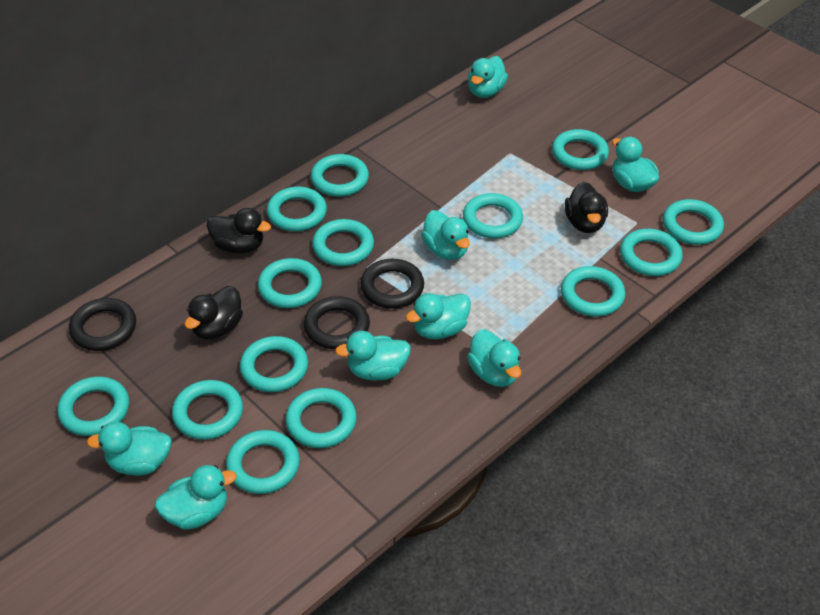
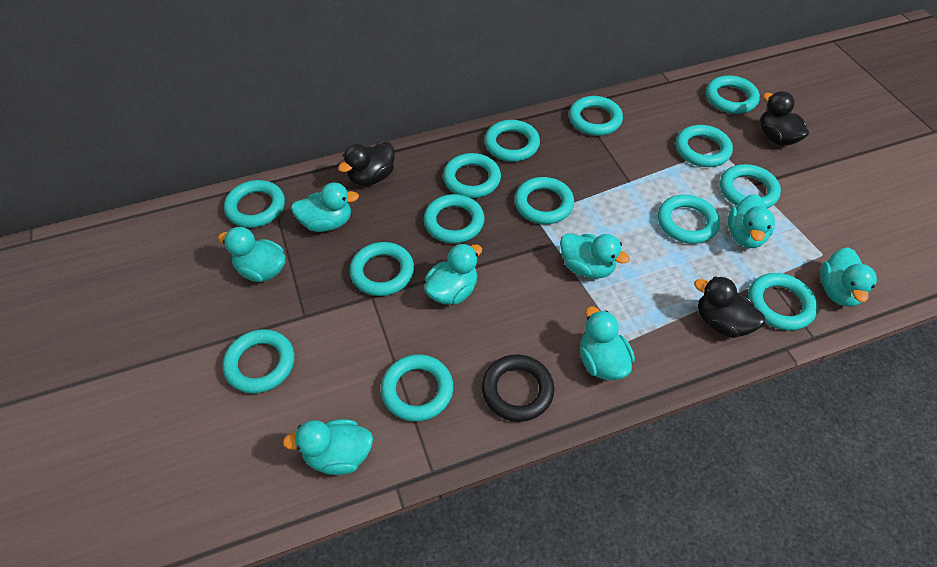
black ring: [69,298,136,351] [304,296,370,349] [360,259,424,309] = 3 -> [482,354,554,422] = 1

